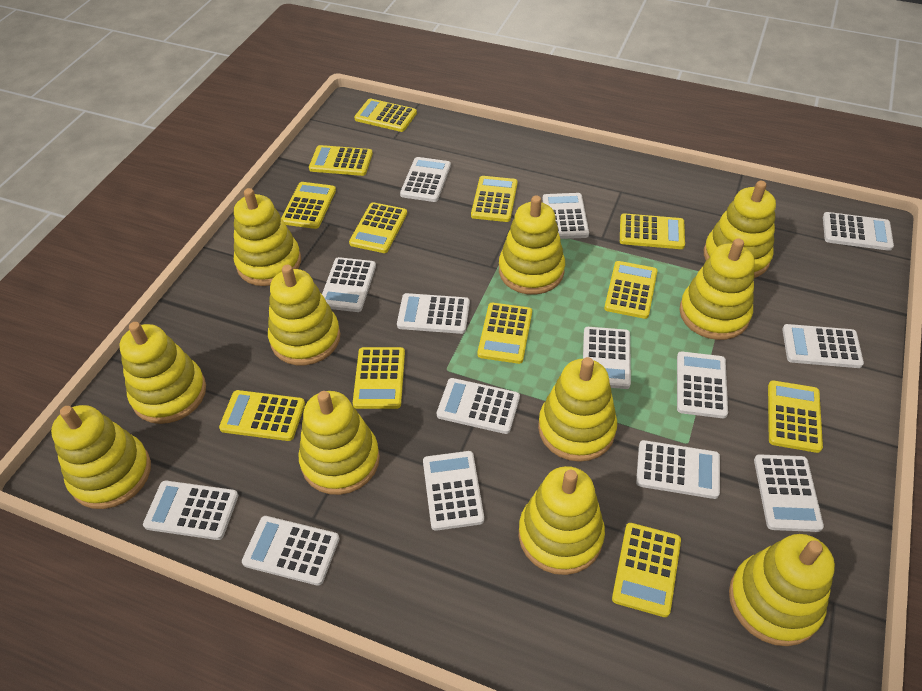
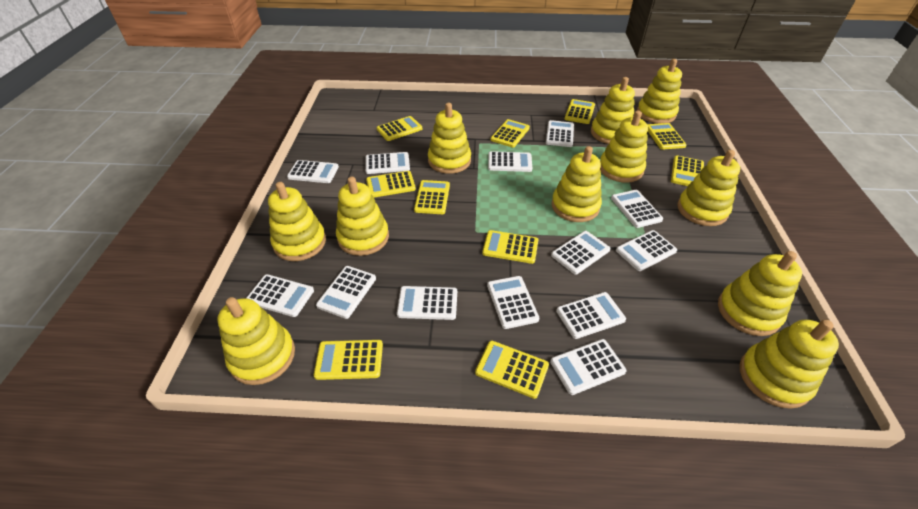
white calculator: [143,481,238,540] [242,516,339,586] [322,257,376,312] [397,293,470,334] [400,157,451,202] [423,451,484,531] [437,378,520,434] [542,193,589,239] [583,327,631,389] [636,440,720,499] [677,351,728,418] [754,454,824,532] [782,324,864,368] [823,212,894,251] = 14 -> [247,274,314,317] [287,160,339,183] [316,266,376,319] [365,152,410,174] [397,286,457,320] [487,276,539,329] [488,151,532,172] [546,120,574,147] [550,339,627,395] [551,231,610,275] [556,292,626,339] [611,190,663,228] [616,230,677,271] = 13
yellow calculator: [219,390,305,441] [281,182,336,229] [309,145,373,176] [349,202,407,253] [353,347,405,409] [354,98,417,132] [471,176,518,222] [477,303,532,364] [604,261,658,319] [612,523,681,617] [620,213,685,249] [768,380,823,453] = 12 -> [314,340,383,380] [366,171,416,198] [377,116,422,141] [414,180,450,214] [475,341,549,399] [482,230,539,264] [491,119,530,148] [565,99,595,124] [647,123,686,149] [671,155,704,186] = 10

